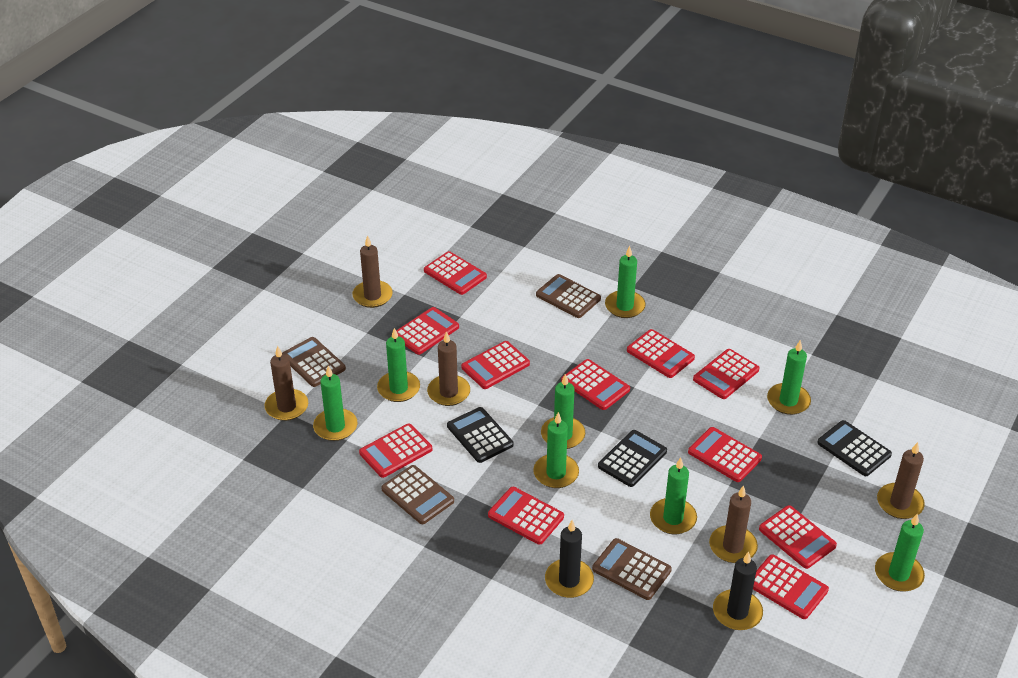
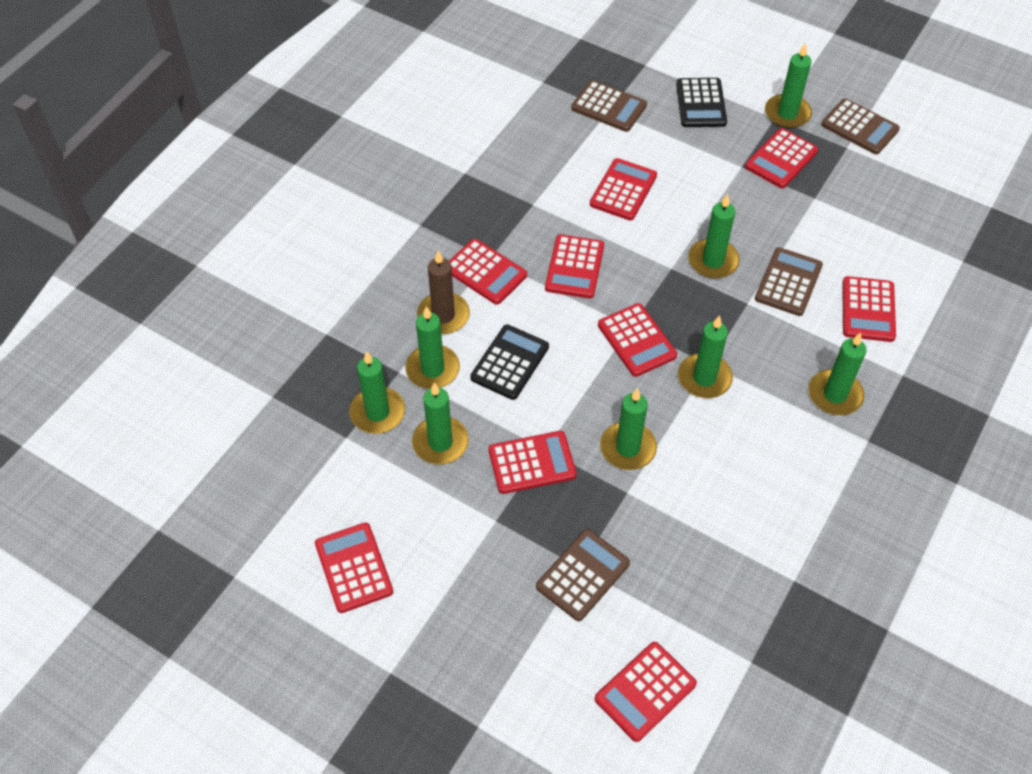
black calculator: [447,407,514,463] [598,430,667,487] [817,420,892,476] = 3 -> [470,324,549,400] [676,78,727,127] = 2
black candle: [545,520,594,598] [713,552,763,630] = 2 -> none = 0
brown candle: [265,346,308,421] [352,235,393,308] [427,331,470,406] [709,485,758,563] [877,442,925,519] = 5 -> [417,251,470,334] = 1
red calculator: [359,424,432,478] [396,307,459,355] [424,251,487,295] [461,341,530,389] [488,487,564,545] [561,359,630,410] [627,329,695,378] [688,427,762,482] [693,349,760,399] [753,554,829,619] [759,505,837,569] = 11 -> [315,522,393,613] [449,239,527,305] [488,431,577,494] [545,234,604,299] [590,158,657,220] [595,642,697,742] [598,303,677,377] [745,128,818,188] [842,276,896,342] = 9

